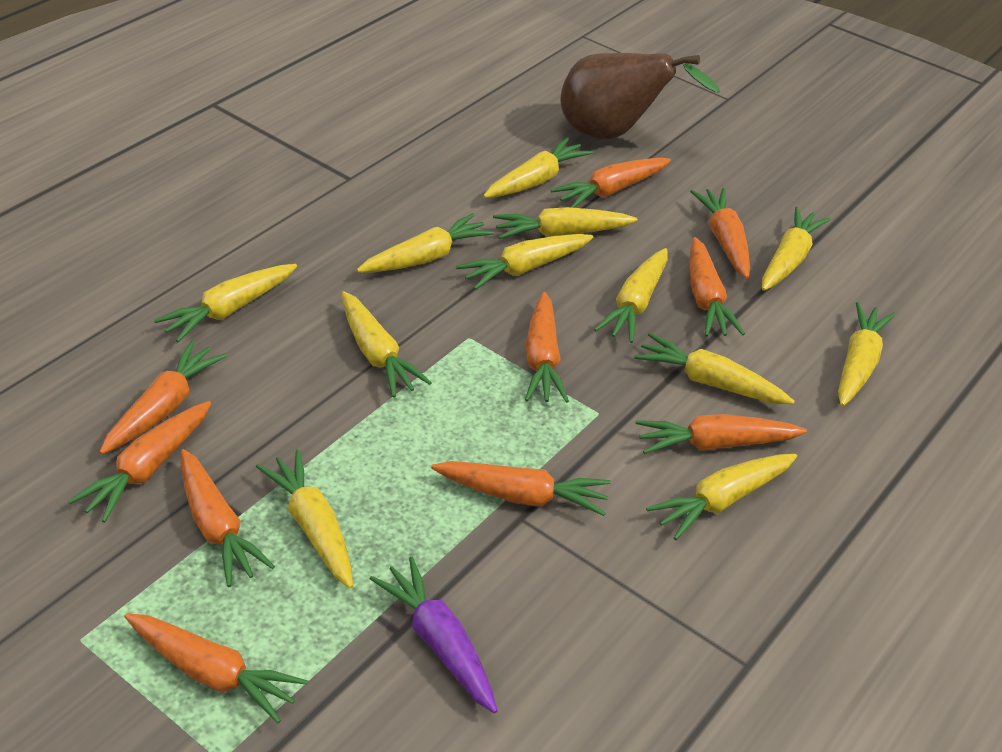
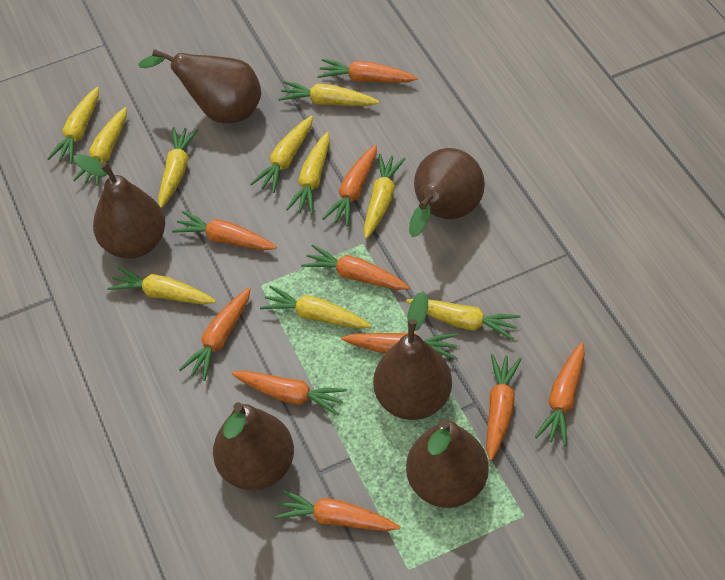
brown pear: [560,53,720,139] = 1 -> [73,154,165,259] [138,49,261,123] [213,402,294,490] [373,291,452,420] [406,419,489,508] [409,148,485,237] = 6
purple carrot: [370,557,498,713] = 1 -> none = 0
yellow carrot: [154,264,297,343] [256,450,353,589] [342,291,432,398] [357,213,494,272] [456,234,593,290] [483,137,593,198] [493,207,637,239] [594,248,668,343] [634,333,795,404] [646,454,797,540] [762,207,831,291] [838,302,896,406] = 12 -> [47,87,99,164] [73,107,127,186] [107,267,216,305] [158,127,198,208] [250,116,313,193] [260,285,371,329] [278,81,379,106] [286,132,330,214] [364,154,406,239] [406,299,521,340] = 10

